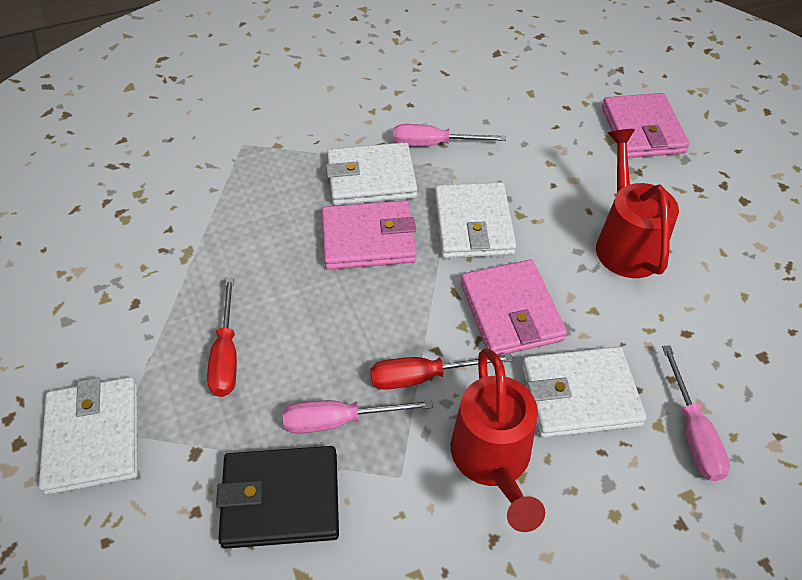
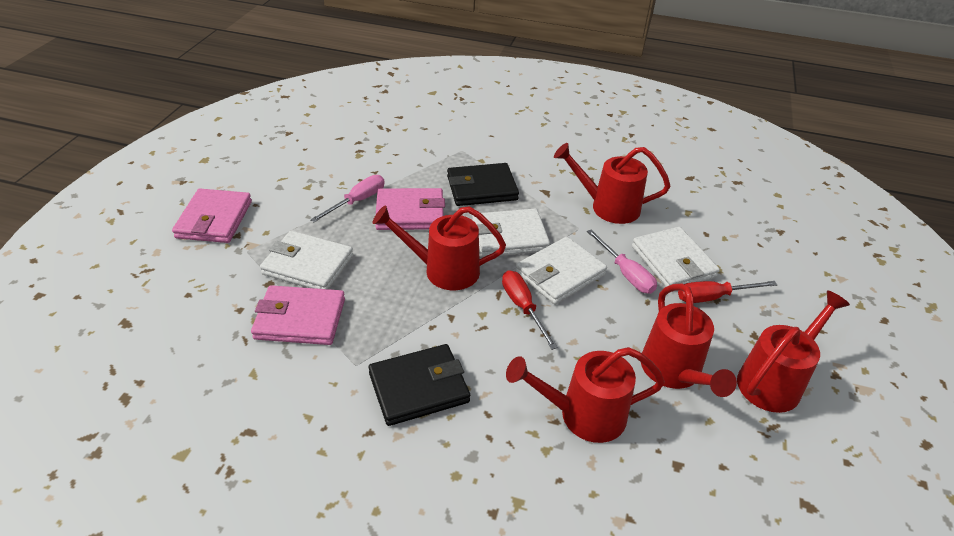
black wallet: [216,446,339,549] = 1 -> [368,344,470,426] [447,163,519,206] = 2
pink screwdriver: [283,400,433,434] [393,124,506,146] [662,345,730,481] = 3 -> [310,175,385,222] [587,229,657,294] = 2
red watering can: [451,348,545,532] [596,129,679,278] = 2 -> [372,205,506,290] [506,347,665,443] [554,143,670,224] [641,283,737,397] [737,290,850,413] = 5

